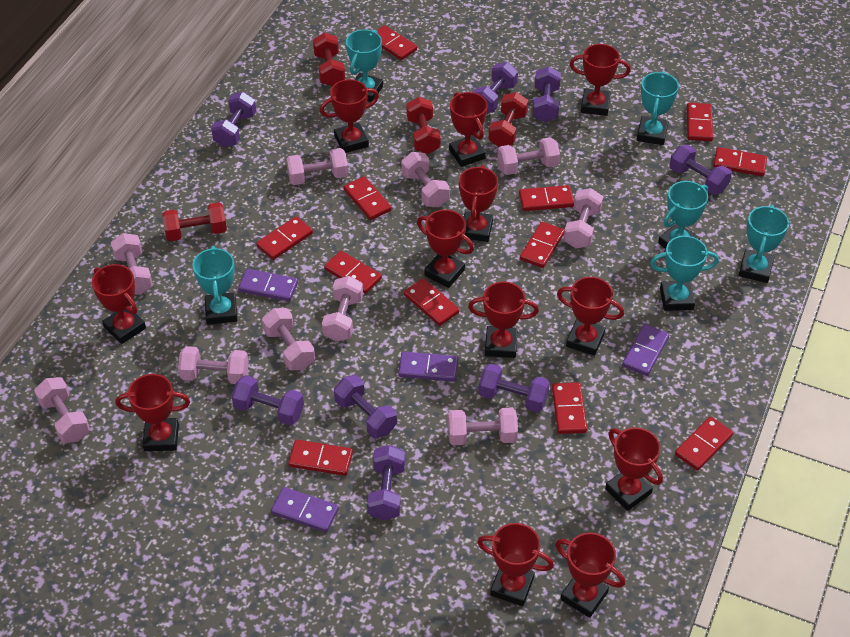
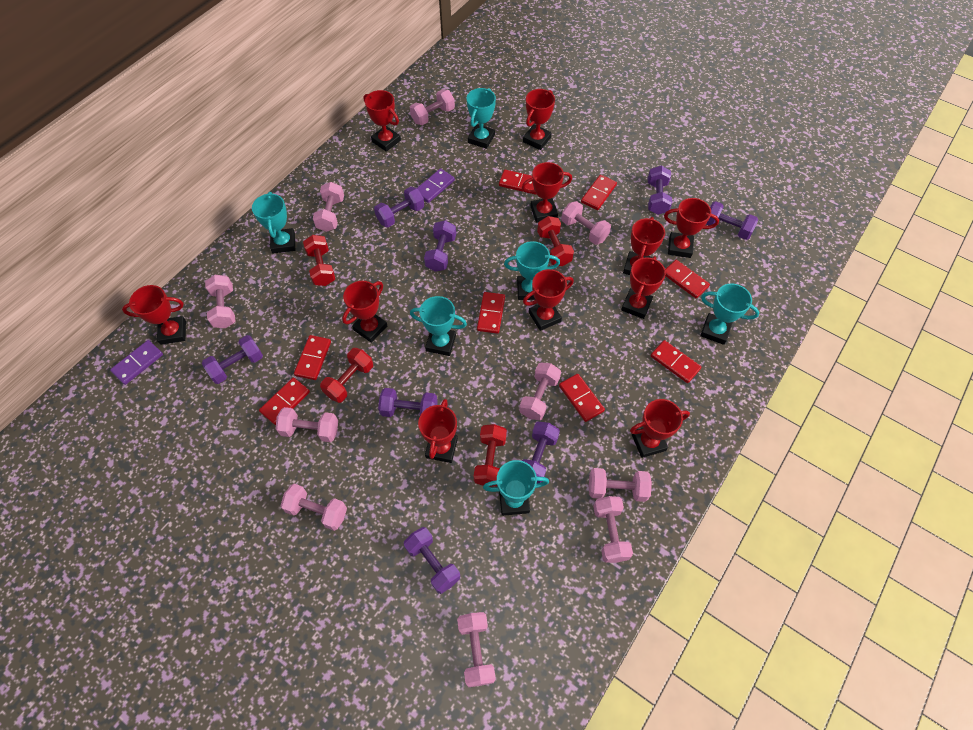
purple domino: [238,269,298,301] [271,487,339,532] [398,351,458,382] [622,324,669,376] = 4 -> [110,340,163,385] [417,168,455,203] = 2
red domino: [256,216,313,260] [288,440,353,476] [324,251,382,294] [343,176,392,220] [376,25,417,60] [404,278,459,326] [519,185,574,211] [520,222,565,268] [552,382,587,434] [675,416,733,471] [687,103,713,141] [713,147,767,176] = 12 -> [259,377,310,425] [294,335,331,380] [477,292,505,334] [499,170,536,195] [559,374,605,422] [581,175,617,210] [651,340,702,383] [665,260,710,298] = 8
red trophy: [92,264,146,344] [116,374,190,451] [320,79,379,153] [417,210,474,288] [449,92,488,167] [459,165,498,242] [468,281,539,358] [477,523,554,606] [555,533,625,618] [557,277,624,356] [570,44,631,116] [605,427,663,511] = 12 -> [122,285,186,345] [342,281,387,343] [364,90,401,152] [418,399,458,463] [522,162,572,223] [523,89,555,150] [523,269,574,331] [621,256,666,319] [623,217,665,275] [630,399,690,458] [664,198,719,258] = 11

